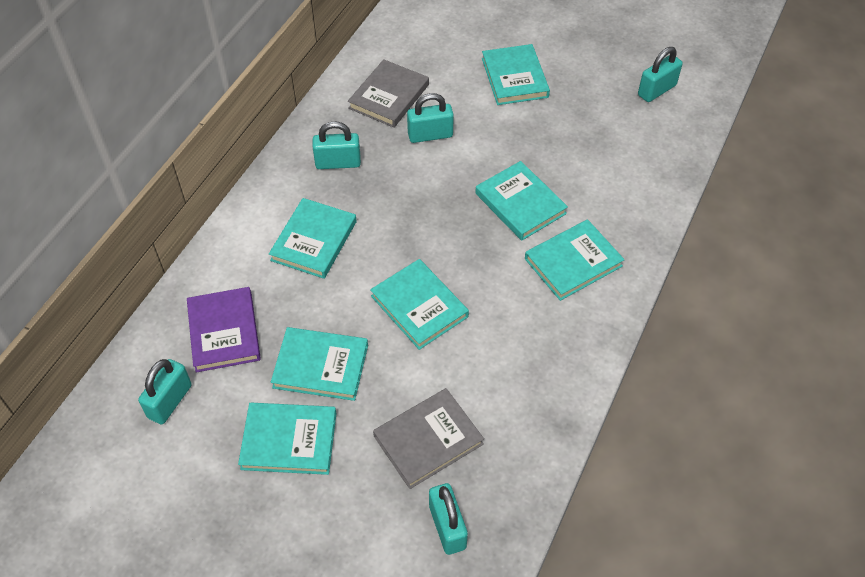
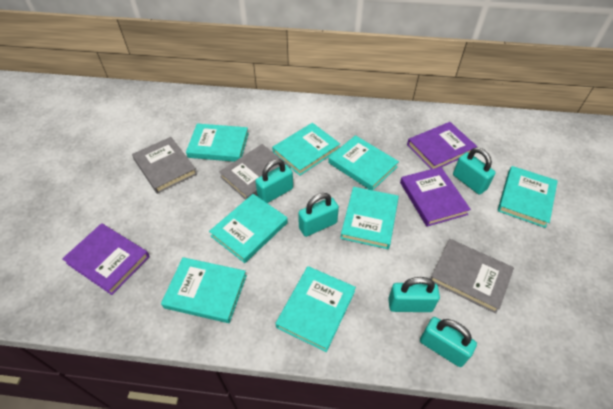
grey book: [348,59,429,128] [373,388,484,489] = 2 -> [132,137,197,194] [219,144,291,200] [431,239,514,314] = 3
purple book: [187,287,261,372] = 1 -> [62,223,150,295] [400,167,471,226] [407,122,477,169] = 3
turquoise book: [238,403,337,475] [269,198,357,279] [271,327,368,401] [370,259,469,350] [475,161,568,241] [482,44,550,105] [525,219,625,301] = 7 -> [161,257,247,323] [186,123,249,162] [209,194,288,263] [272,123,340,176] [275,266,356,352] [328,135,399,190] [340,187,399,249] [498,166,558,228] = 8

